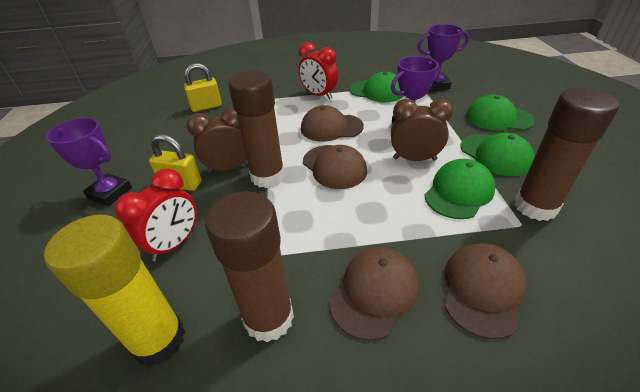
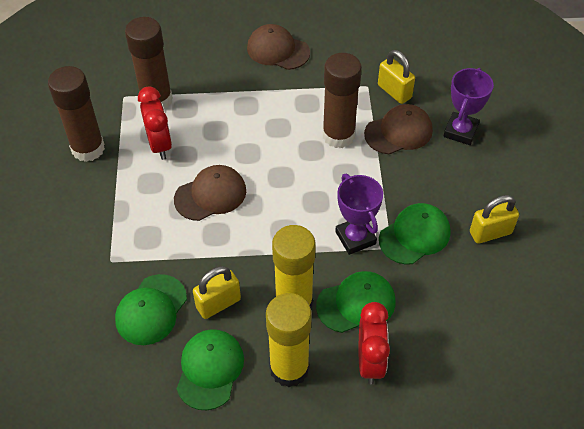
brown cap: [301,105,364,142] [303,145,367,189] [330,247,419,341] [444,243,527,339] = 4 -> [174,165,246,221] [247,24,310,70] [364,104,433,154] = 3
brown clock: [186,107,248,173] [391,99,453,161] = 2 -> none = 0
purple trophy: [46,118,132,206] [391,56,440,124] [417,24,469,91] = 3 -> [335,174,383,255] [443,68,494,145] = 2
yellow glue stick: [44,215,185,366] = 1 -> [266,293,312,387] [272,225,316,308] = 2
yellow padlock: [149,134,202,191] [184,63,222,112] = 2 -> [193,266,241,319] [378,50,415,104] [470,195,519,244] = 3

